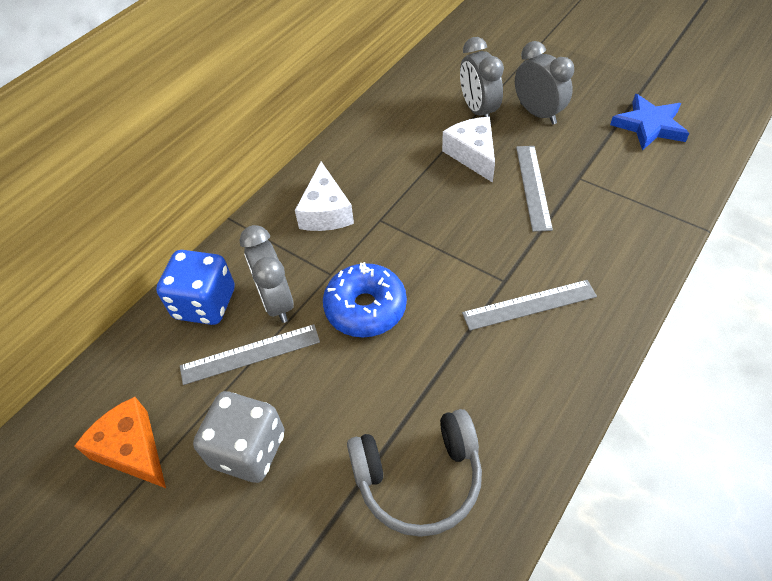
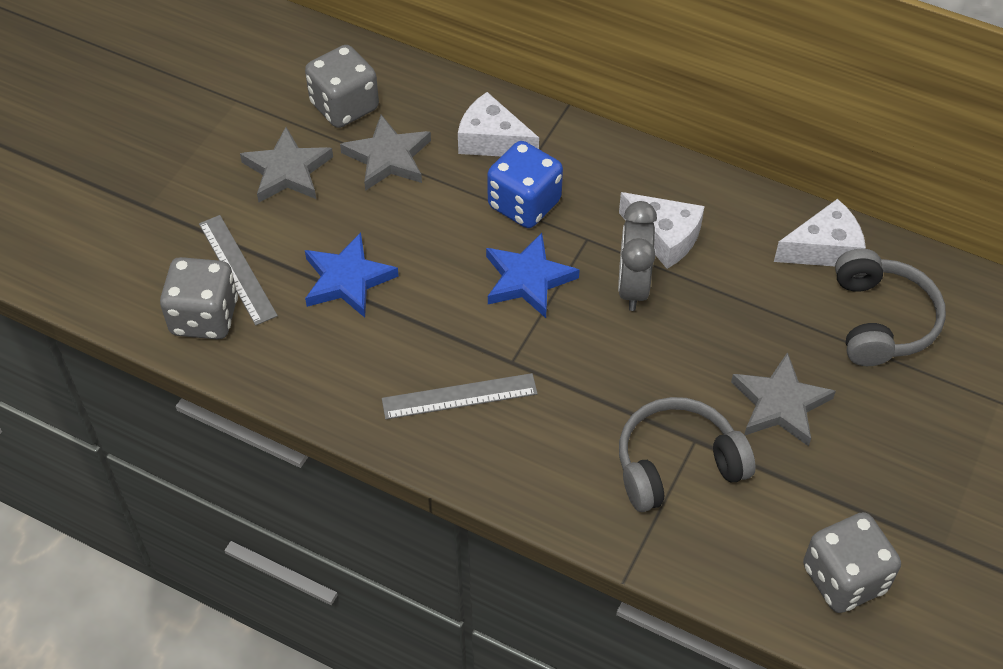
blue donut: [323,262,407,338] = 1 -> none = 0
blue star: [610,94,689,151] = 1 -> [305,233,399,318] [486,233,580,318] = 2
grey clock: [240,225,294,323] [460,37,504,117] [515,41,574,124] = 3 -> [618,201,657,311] = 1
grey dice: [193,391,285,483] = 1 -> [160,257,238,340] [305,45,379,128] [803,512,901,613] = 3
grey headphones: [347,409,482,537] = 1 -> [619,397,756,512] [835,249,946,366] = 2
grey ruler: [180,324,320,385] [462,280,597,331] [516,146,553,232] = 3 -> [199,215,278,325] [382,373,538,419] = 2
grey star: none = 0 -> [240,127,333,202] [340,115,431,191] [731,352,836,447] = 3
orange cheese: [74,397,166,488] = 1 -> none = 0
white cheese: [295,162,354,231] [442,117,495,183] = 2 -> [458,92,539,156] [619,192,705,269] [774,199,866,266] = 3

